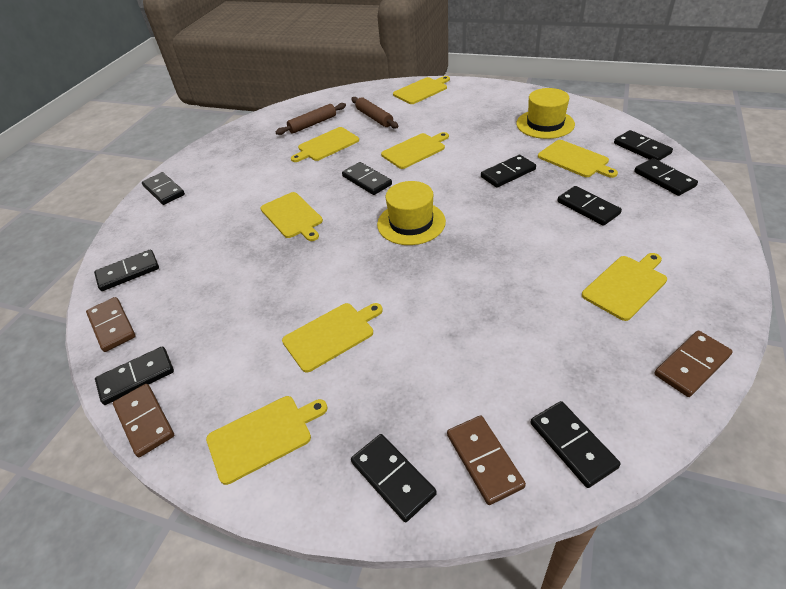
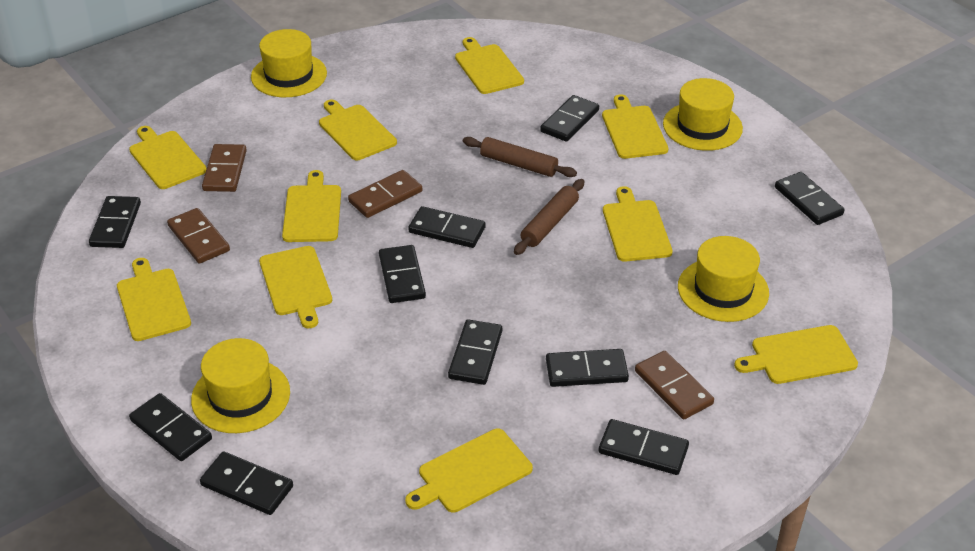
yellow cutting board: [206,396,328,485] [260,192,323,241] [282,303,383,372] [291,127,359,162] [381,132,449,169] [393,76,450,104] [538,140,618,178] [582,253,667,321] = 8 -> [117,258,191,341] [129,126,207,189] [259,246,332,328] [282,170,341,242] [319,100,397,160] [405,428,533,513] [455,37,524,94] [602,94,668,159] [603,186,673,262] [734,325,858,384] = 10
yellow hat: [377,181,446,245] [516,88,575,139] = 2 -> [191,338,290,433] [251,29,327,97] [663,78,743,151] [678,236,769,322] = 4

